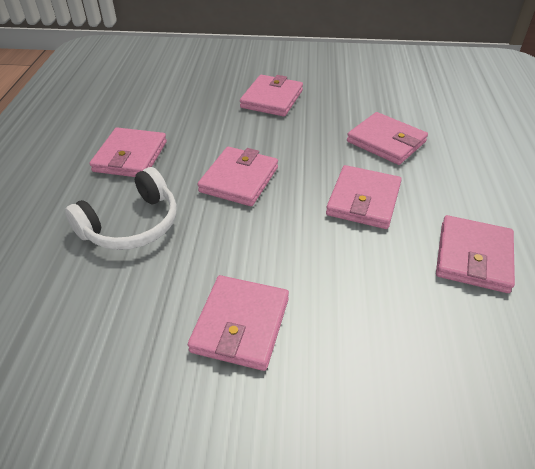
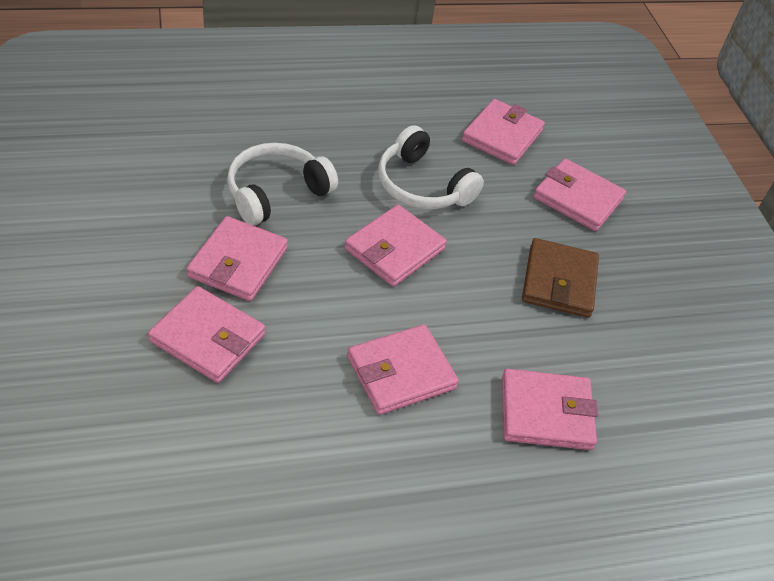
brown wallet: none = 0 -> [522,238,599,318] = 1
white headphones: [65,167,177,250] = 1 -> [227,143,338,226] [378,125,484,209] = 2

